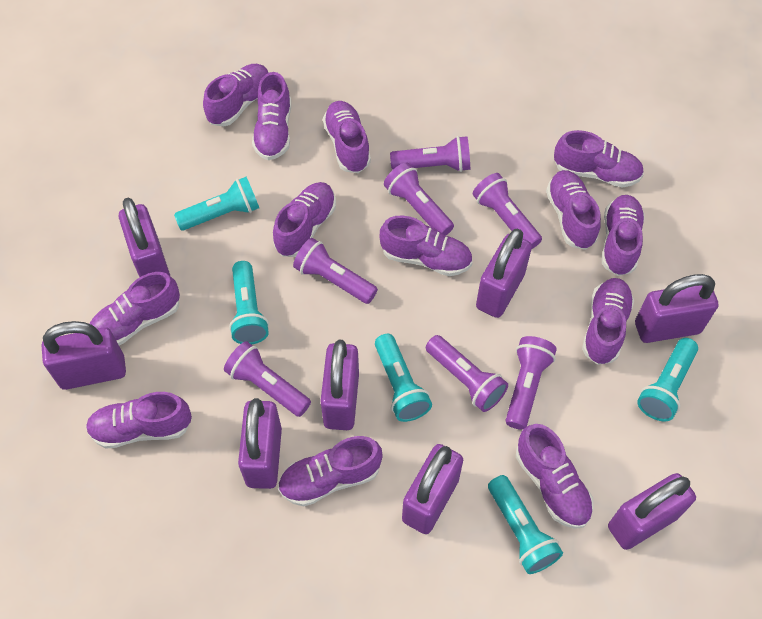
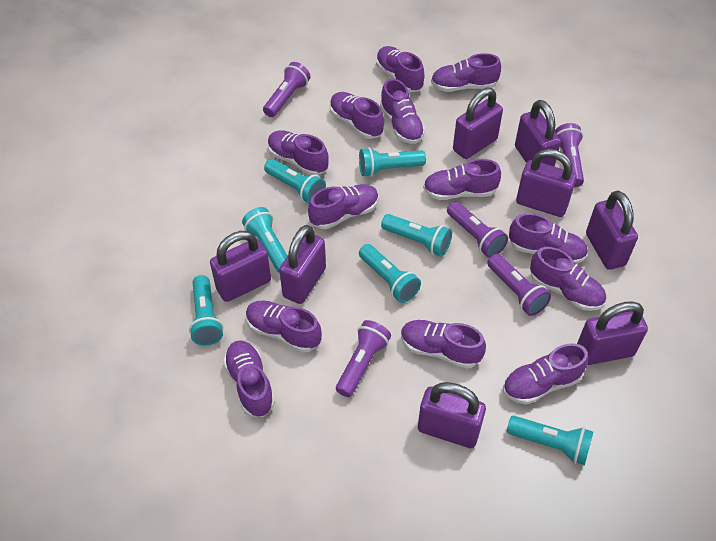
purple flashlight: [224,341,311,417] [293,238,378,304] [384,163,454,236] [390,136,470,172] [426,335,508,412] [473,173,542,249] [506,336,557,430] = 7 -> [263,62,311,117] [336,320,391,397] [447,201,508,258] [487,253,551,316] [555,123,584,187] = 5
turquoise flashlight: [174,177,259,231] [229,261,269,344] [375,334,432,422] [488,475,563,574] [637,338,698,421] = 5 -> [189,275,223,346] [242,207,288,273] [264,159,326,203] [359,147,426,177] [359,244,421,303] [381,214,452,257] [507,416,593,465] = 7

